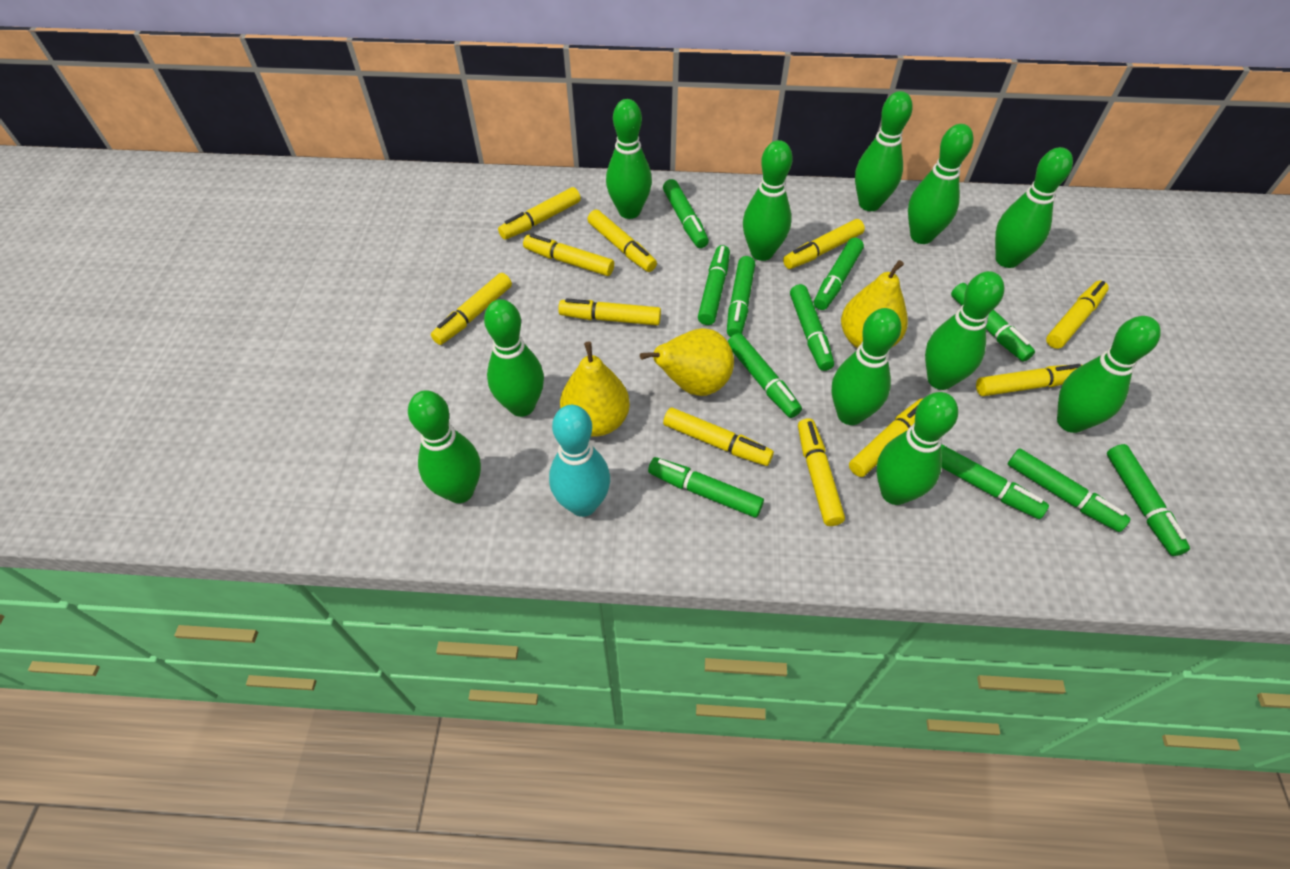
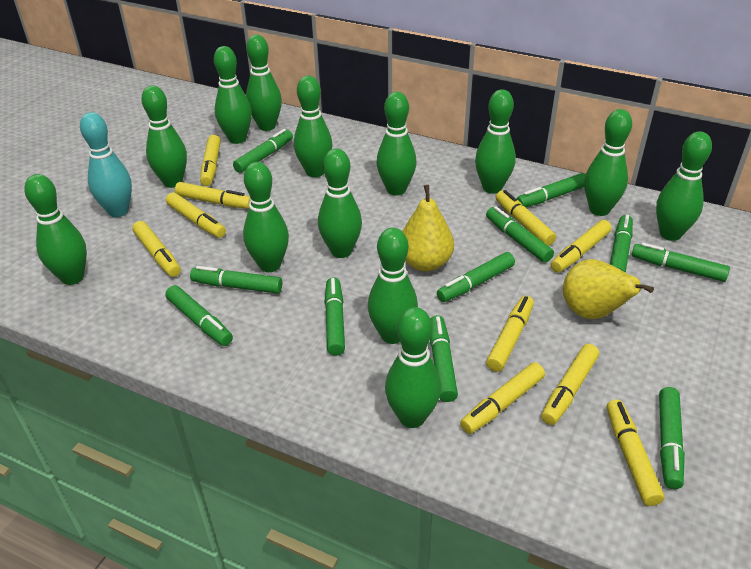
green bowling pin: [408,390,481,503] [484,299,544,417] [606,99,652,219] [743,140,793,261] [832,308,901,425] [855,91,913,211] [876,392,958,505] [908,124,973,244] [925,271,1004,390] [995,147,1073,268] [1057,316,1161,433] = 11 -> [25,174,87,285] [141,85,187,188] [214,46,252,144] [243,162,289,272] [246,35,282,131] [294,76,333,177] [318,148,362,258] [368,228,418,344] [377,92,416,196] [385,307,441,428] [475,89,516,194] [584,109,632,216] [656,131,712,241] = 13
yellow marker: [431,273,512,345] [498,187,581,240] [523,234,614,276] [558,298,661,325] [587,210,657,272] [663,407,774,466] [783,219,865,269] [798,418,845,526] [849,398,923,477] [976,364,1082,396] [1046,281,1109,349] = 11 -> [132,221,181,277] [166,192,226,238] [175,182,250,209] [200,135,221,186] [460,362,545,434] [486,296,534,372] [496,190,556,246] [541,344,599,425] [551,220,612,273] [607,400,665,506] = 10
yellow pear: [560,342,630,437] [640,328,734,396] [841,260,908,348] = 3 -> [402,185,454,271] [563,259,654,319] = 2

